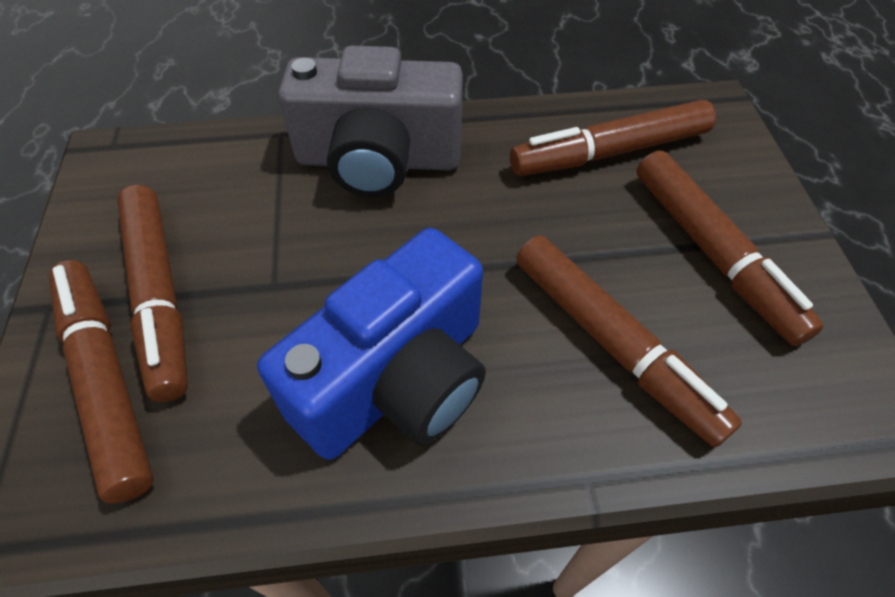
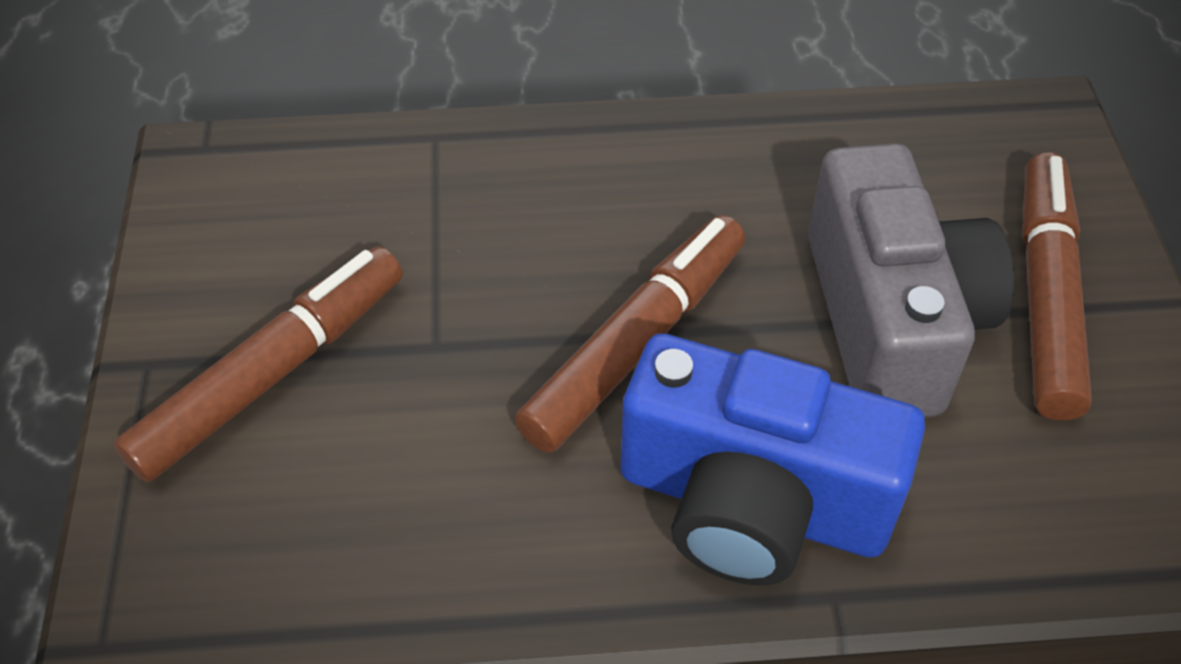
brown marker: [49,260,154,504] [117,185,188,402] [510,100,716,176] [516,235,742,447] [636,150,824,346] = 5 -> [114,247,402,483] [515,215,745,453] [1022,152,1092,421] = 3

